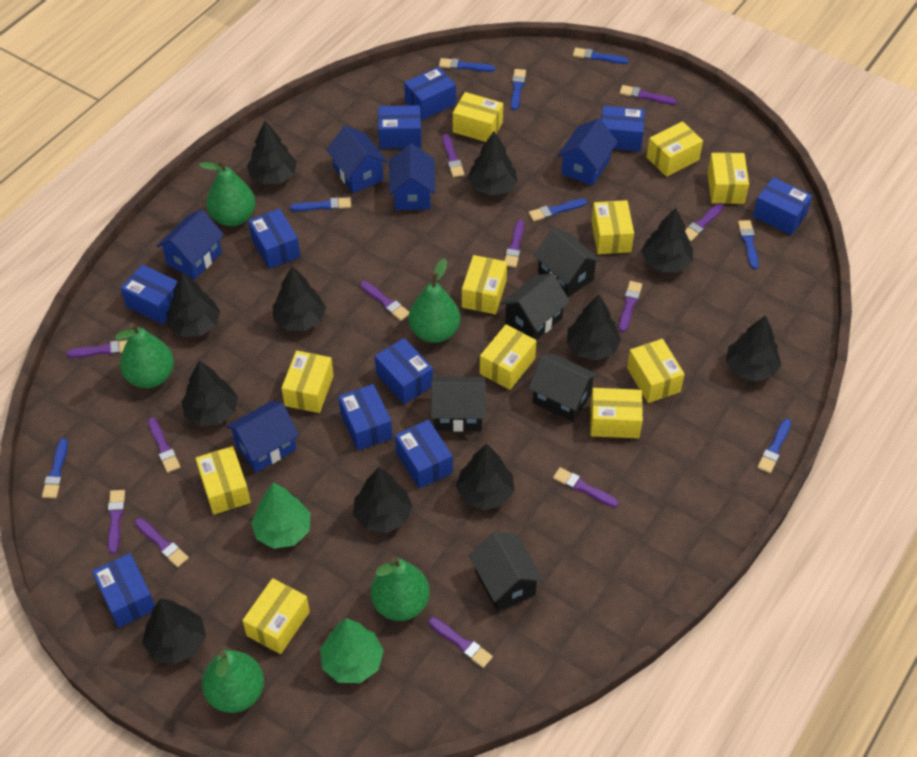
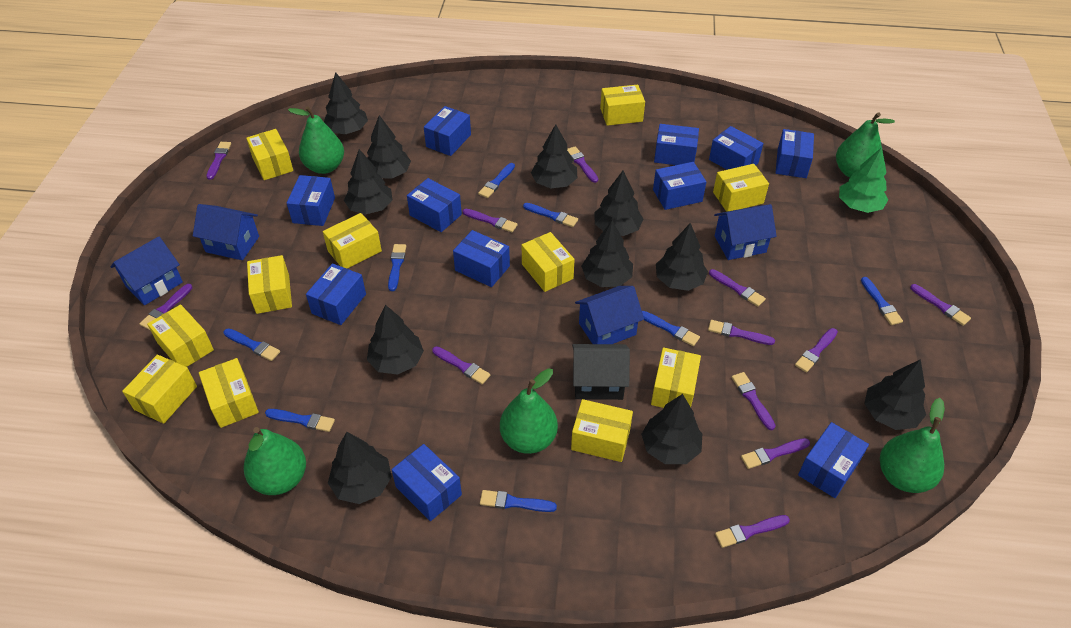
black house: [431,376,486,432] [469,532,544,612] [500,273,570,340] [528,354,599,422] [533,229,601,297] = 5 -> [572,344,630,400] = 1
blue box: [92,553,155,628] [121,264,178,324] [248,208,300,269] [338,384,393,451] [375,338,433,404] [378,105,421,149] [395,420,453,489] [404,67,456,120] [601,106,645,152] [753,177,812,235] = 10 -> [287,175,335,226] [306,263,366,325] [392,444,462,521] [407,178,462,232] [424,106,471,156] [453,230,510,287] [653,162,706,210] [654,124,699,165] [709,126,763,170] [776,129,814,178] [798,422,869,498] = 11
blue house: [157,209,224,279] [226,401,299,472] [326,126,388,193] [389,144,435,210] [558,118,618,186] = 5 -> [110,236,183,305] [193,204,259,260] [575,286,644,344] [714,204,777,260] = 4
green tree: [251,482,311,549] [320,618,384,683] = 2 -> [839,147,888,213] = 1

